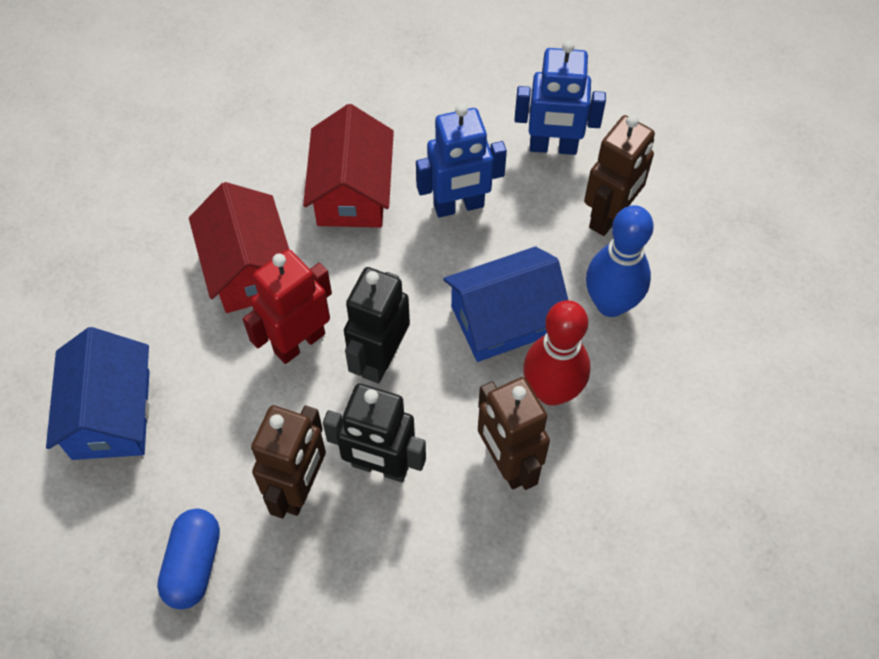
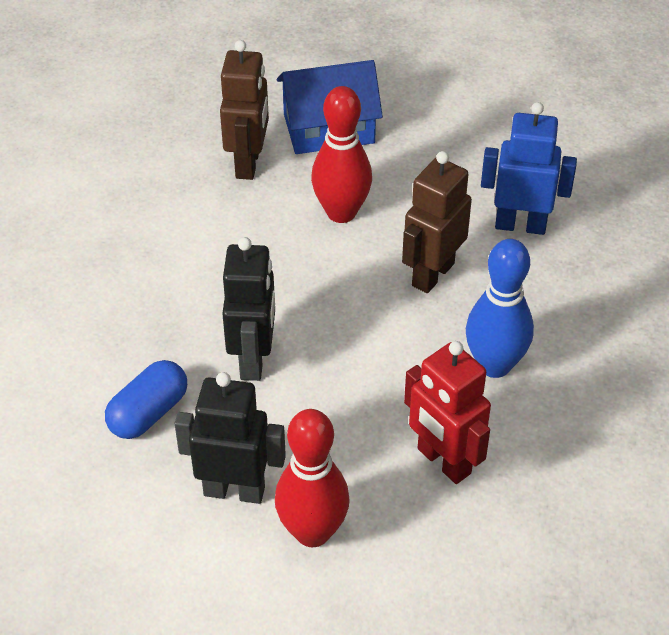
blue house: [46,327,150,460] [443,247,568,362] = 2 -> [277,60,383,154] = 1
blue robot: [416,104,507,218] [514,40,606,155] = 2 -> [481,102,577,235] = 1
brown robot: [251,405,326,519] [478,377,550,490] [584,115,655,236] = 3 -> [220,40,269,180] [402,151,472,293] = 2
red bowling pin: [523,300,590,406] = 1 -> [275,409,350,547] [311,86,372,223] = 2
red house: [189,182,289,313] [303,104,394,228] = 2 -> none = 0

